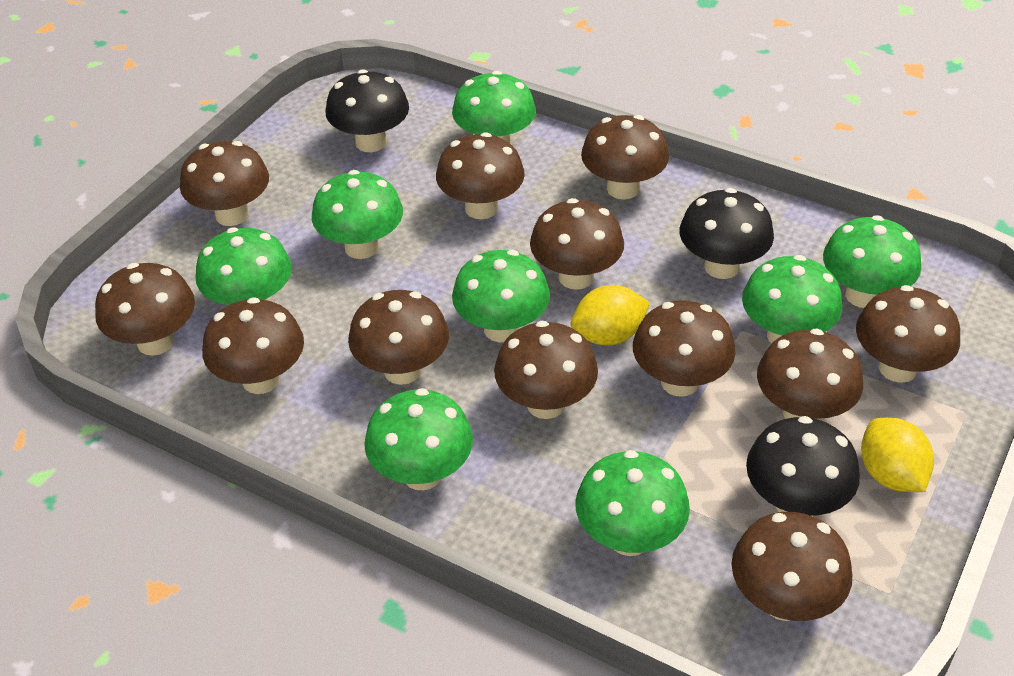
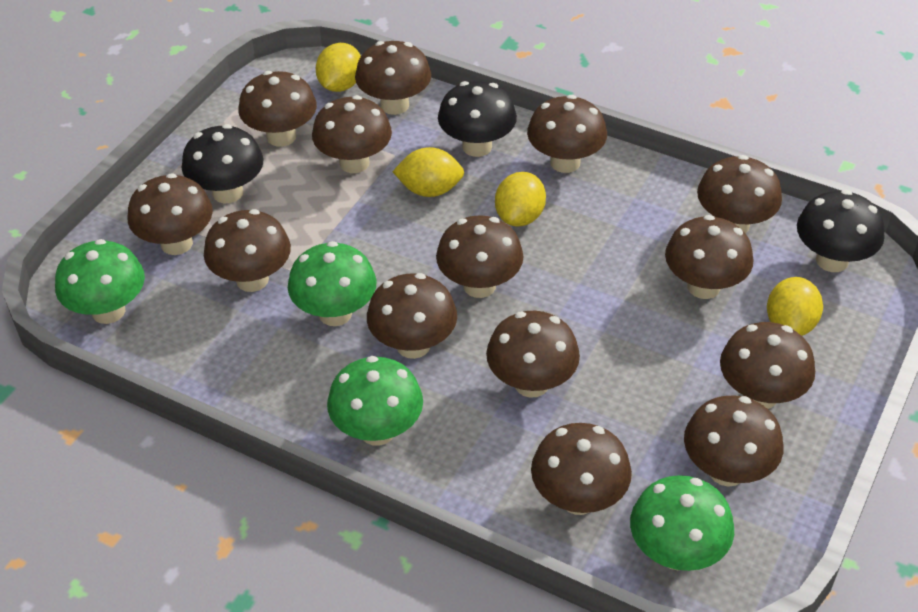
brown mushroom: [95,263,195,356] [180,141,269,226] [202,297,304,394] [348,290,449,385] [436,132,525,219] [494,321,598,419] [530,198,624,290] [581,115,669,199] [633,300,735,397] [732,512,853,621] [757,329,863,420] [856,285,960,383] = 12 -> [128,173,213,255] [204,209,291,292] [238,71,317,147] [312,95,392,173] [355,41,431,115] [367,273,457,359] [436,215,524,298] [486,311,580,398] [527,95,607,173] [531,423,632,515] [665,215,753,299] [684,395,783,487] [697,155,782,234] [720,322,815,409] = 14
green mushroom: [195,227,292,305] [312,170,403,259] [364,388,473,490] [452,71,536,144] [452,250,550,342] [575,450,690,556] [742,255,842,344] [823,215,921,308] = 8 -> [55,239,145,324] [288,241,377,326] [327,356,423,446] [630,475,734,571] = 4
yellow lemon: [571,285,650,346] [861,418,934,492] = 2 -> [316,43,361,92] [392,147,464,197] [495,172,546,227] [767,277,823,336] = 4

